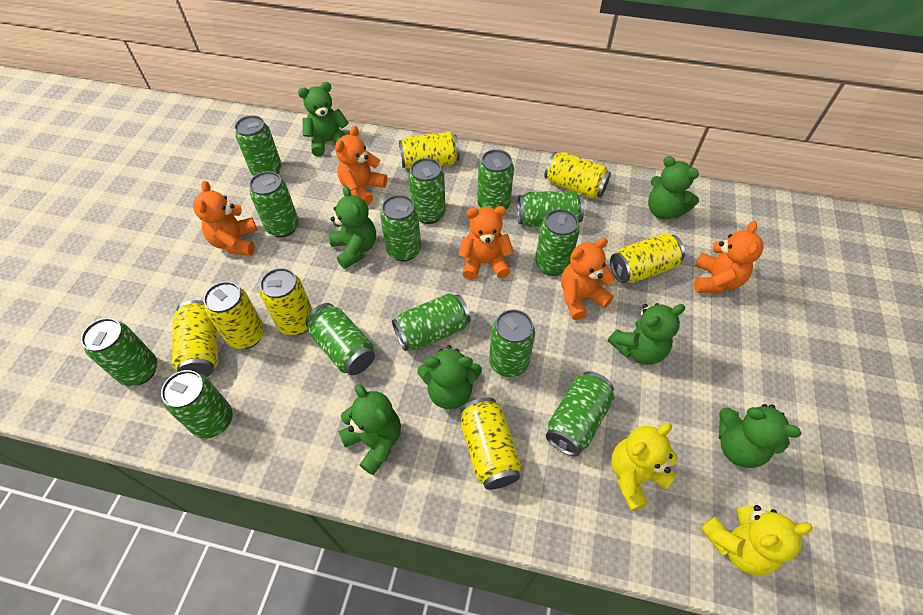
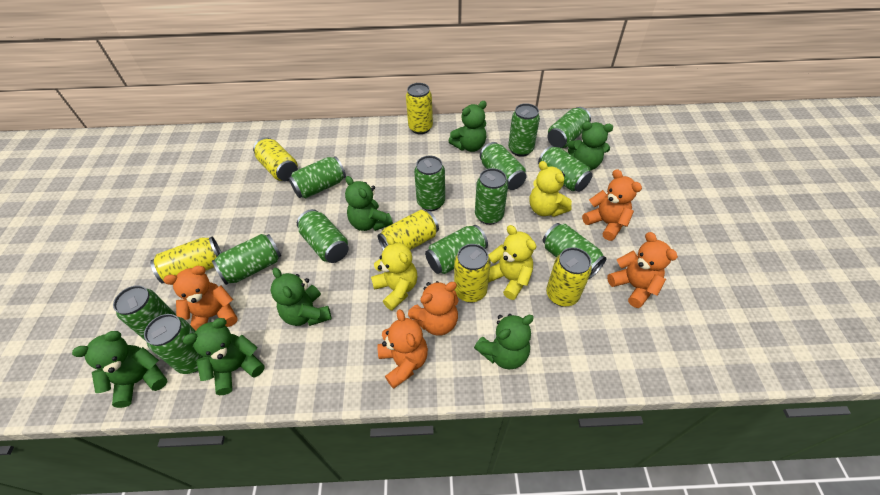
yellow can: [172,300,218,377] [203,281,264,349] [260,268,313,335] [399,132,460,169] [461,397,522,490] [544,152,611,199] [610,233,685,283] = 7 -> [150,237,222,284] [253,137,298,181] [378,210,439,250] [406,83,433,134] [454,244,491,303] [546,247,592,307] = 6
yellow teddy bear: [611,423,678,511] [700,505,813,575] = 2 -> [371,235,417,311] [488,225,536,300] [530,161,572,217] = 3

